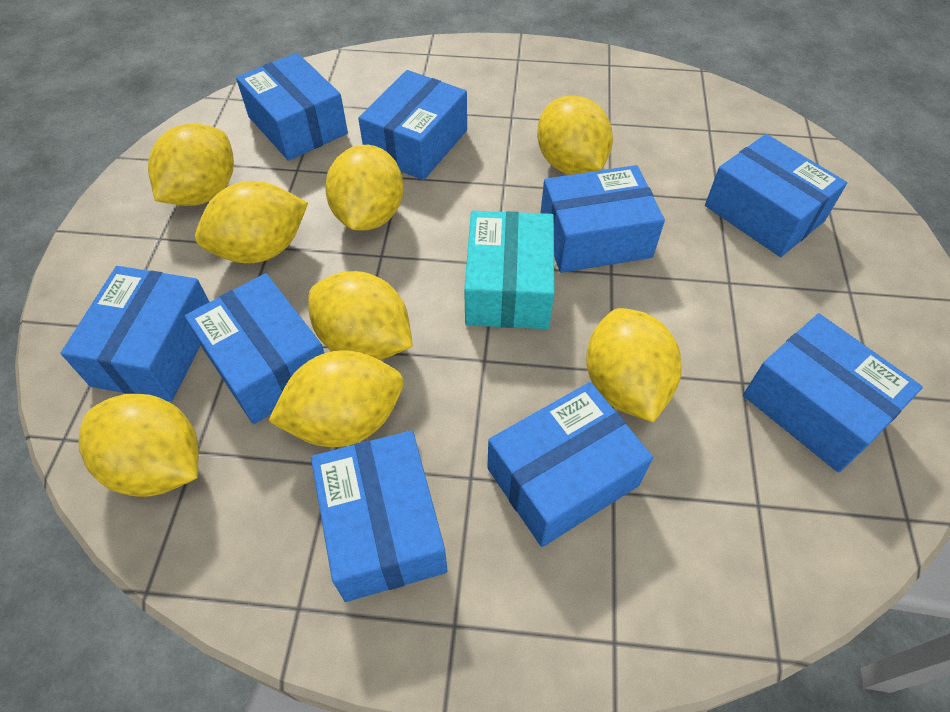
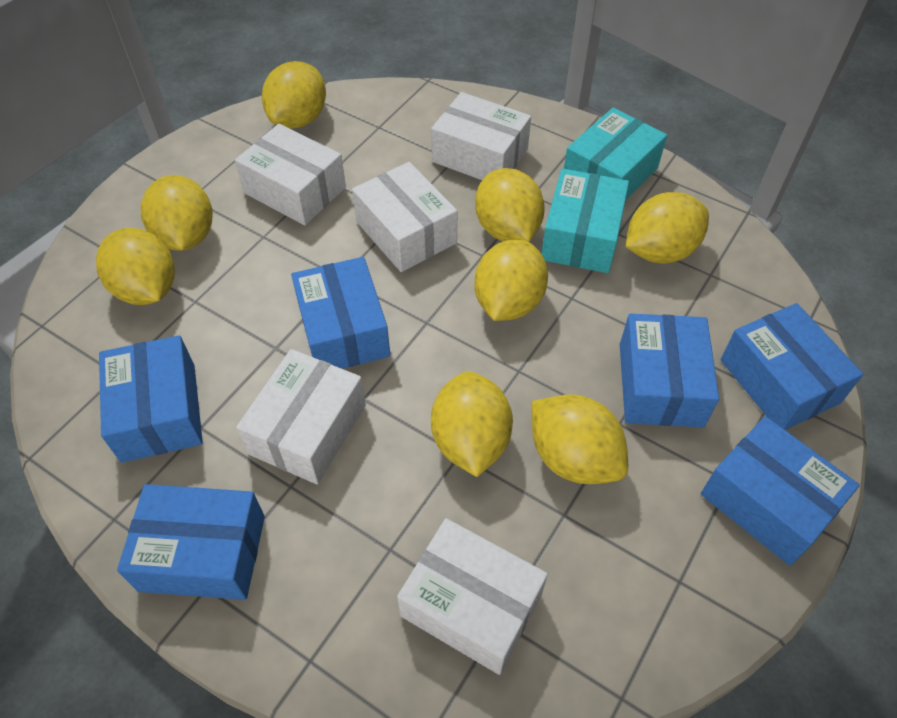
blue box: [61,266,209,401] [185,273,324,424] [236,53,348,161] [311,430,447,602] [358,70,467,180] [487,382,653,547] [540,165,665,273] [705,134,847,257] [743,313,923,473] = 9 -> [99,335,203,463] [117,484,265,600] [291,257,390,369] [620,314,719,427] [701,416,860,566] [720,303,863,430] = 6
turquoise box: [464,211,555,329] = 1 -> [541,169,629,273] [564,107,667,199] = 2
white box: none = 0 -> [235,124,346,225] [236,349,366,485] [352,162,457,272] [397,518,548,675] [431,92,531,180] = 5

